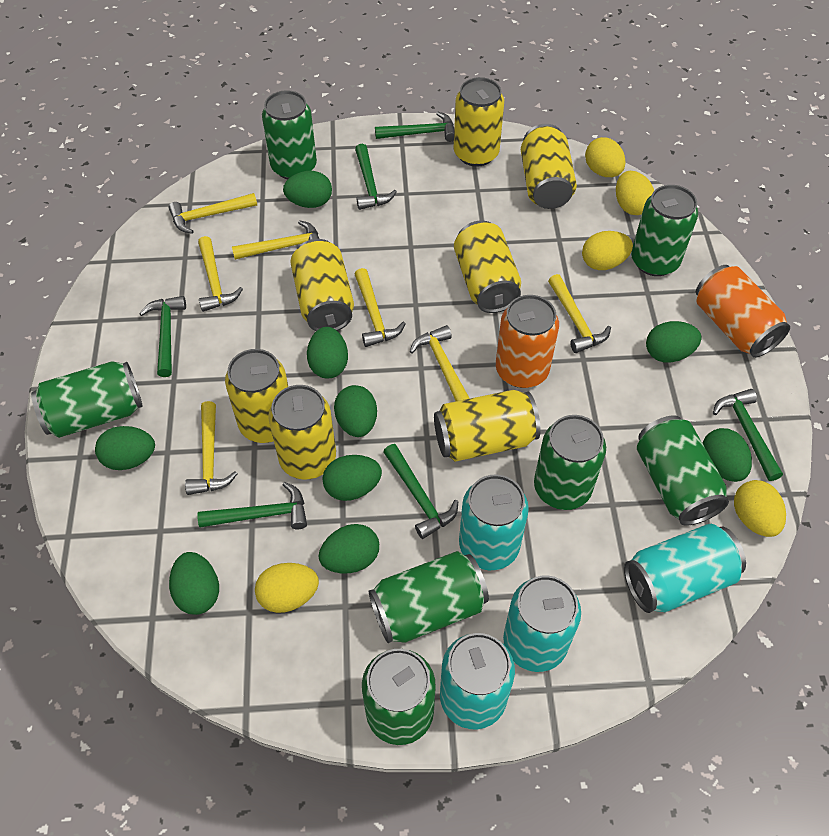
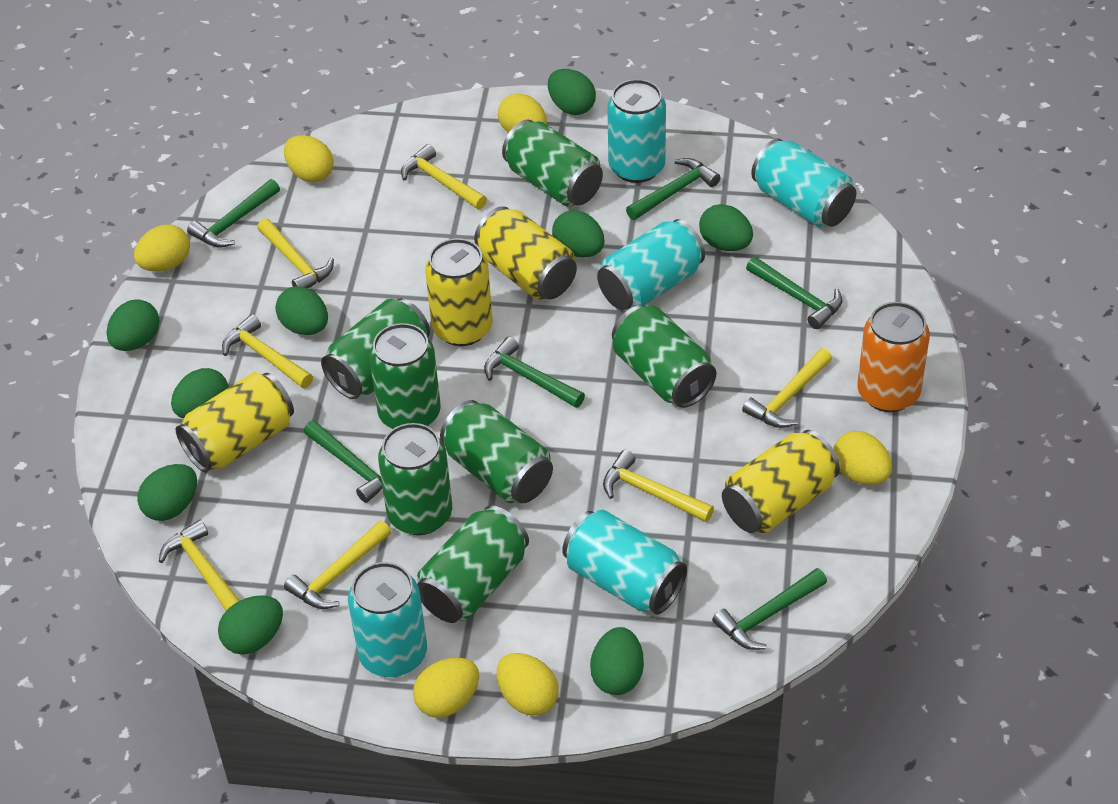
orange can: [496,295,559,388] [696,265,790,358] = 2 -> [858,302,930,412] = 1
turquoise can: [440,633,515,729] [459,475,529,570] [503,576,581,672] [624,524,746,613] = 4 -> [348,562,427,677] [562,510,687,614] [597,219,705,310] [607,79,666,183] [751,139,856,228] = 5
yellow can: [225,349,288,443] [268,385,336,480] [290,239,354,331] [434,390,541,462] [453,77,504,167] [454,221,521,313] [521,124,577,209] = 7 -> [176,372,294,473] [425,238,492,346] [474,206,577,300] [722,430,840,533] = 4
yellow egg: [255,563,319,613] [582,231,633,270] [585,137,626,177] [616,171,654,215] [734,480,786,537] = 5 -> [134,224,190,272] [284,135,333,182] [413,657,479,718] [497,653,559,716] [498,93,547,133] [833,431,892,485] = 6

